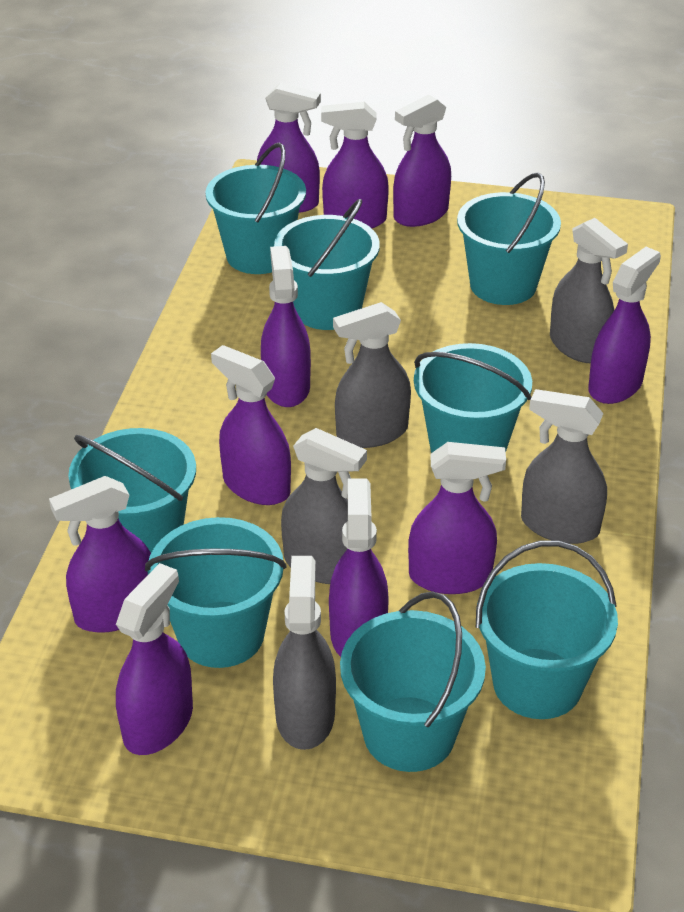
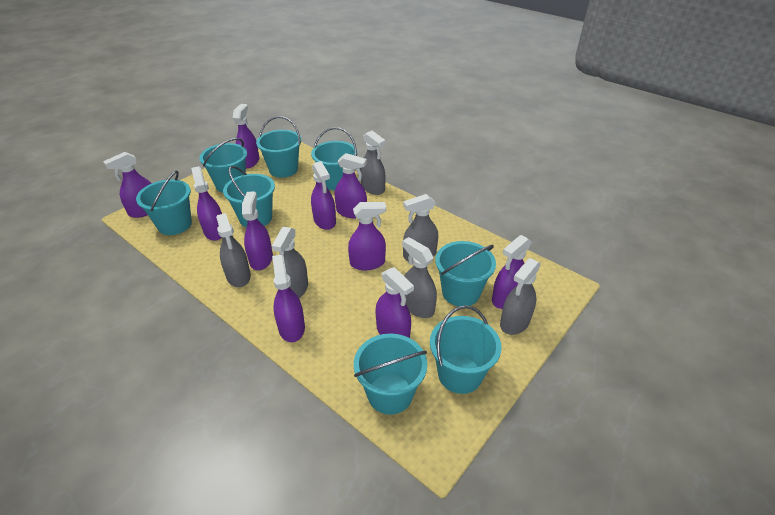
grey spray bottle: [273,556,336,750] [281,428,367,584] [333,302,411,448] [521,389,607,544] [550,218,628,363] = 5 -> [216,213,251,287] [272,227,308,298] [360,131,386,195] [402,237,437,318] [403,194,438,261] [500,258,541,335] = 6

